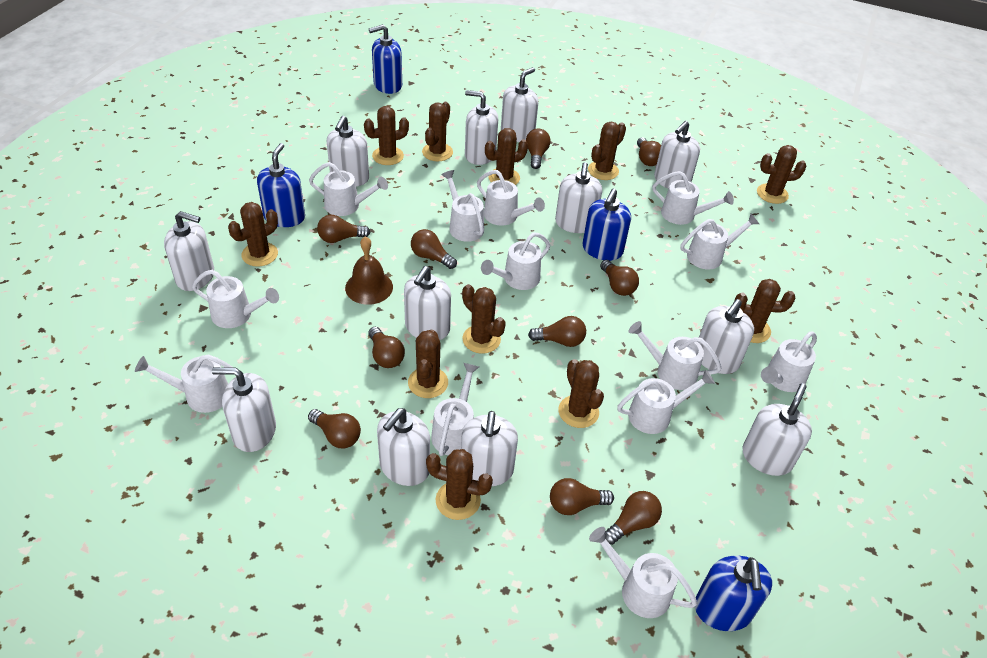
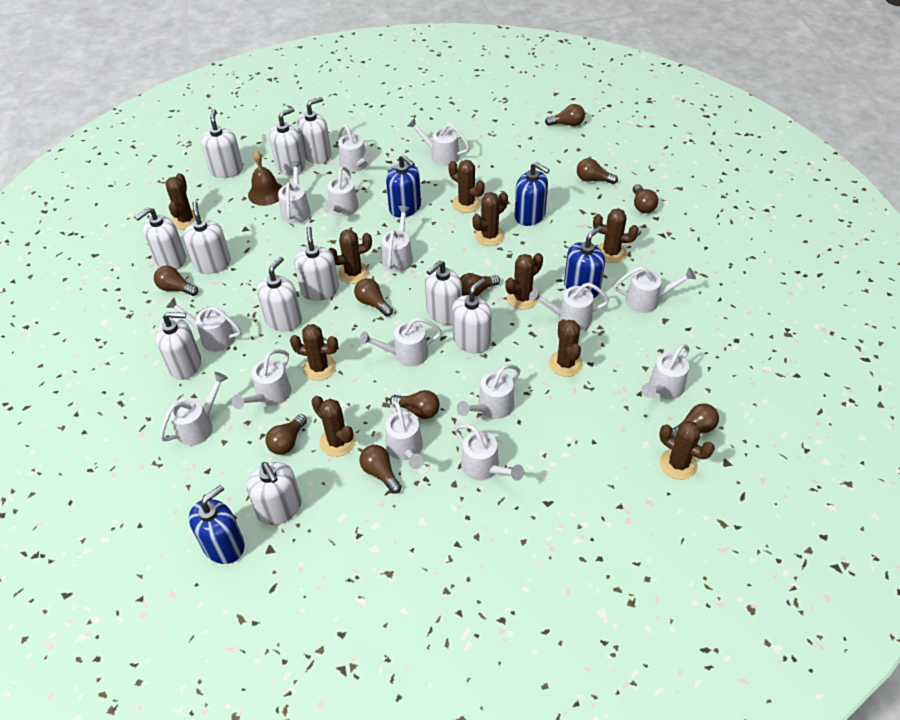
brown cactus: [228,202,278,267] [364,106,409,165] [408,330,448,398] [422,102,453,161] [426,449,493,520] [462,284,506,354] [485,128,528,185] [558,359,604,428] [588,122,626,180] [735,279,796,343] [757,145,807,204] = 11 -> [165,173,201,230] [290,324,338,381] [311,396,356,457] [329,229,372,284] [448,160,485,213] [472,192,508,246] [505,253,543,310] [549,319,583,377] [593,208,639,263] [659,421,715,480] = 10
white soap dispenser: [164,211,214,291] [212,367,276,452] [327,116,369,187] [377,408,430,486] [404,266,451,340] [461,411,518,486] [465,90,498,165] [501,67,538,142] [555,162,602,233] [654,121,700,189] [698,299,754,374] [742,383,812,476] = 12 -> [135,207,186,270] [155,312,201,380] [183,201,231,274] [201,109,243,178] [247,462,302,525] [257,257,302,332] [269,107,305,175] [294,226,339,301] [297,97,331,164] [425,260,462,325] [452,278,492,353] = 11
white watering can: [135,354,234,413] [192,270,279,328] [309,162,388,216] [431,363,479,456] [441,170,484,242] [477,170,545,226] [481,232,551,290] [589,527,697,618] [617,370,715,434] [628,321,722,390] [652,171,734,225] [680,214,759,269] [761,331,817,392] = 13 -> [160,372,228,446] [166,298,241,351] [232,349,291,409] [278,161,311,223] [322,166,359,216] [338,125,375,172] [359,317,442,367] [381,206,413,272] [385,401,424,469] [407,118,470,166] [454,424,524,481] [457,364,520,419] [529,283,609,330] [614,266,696,313] [641,344,689,399] = 15

